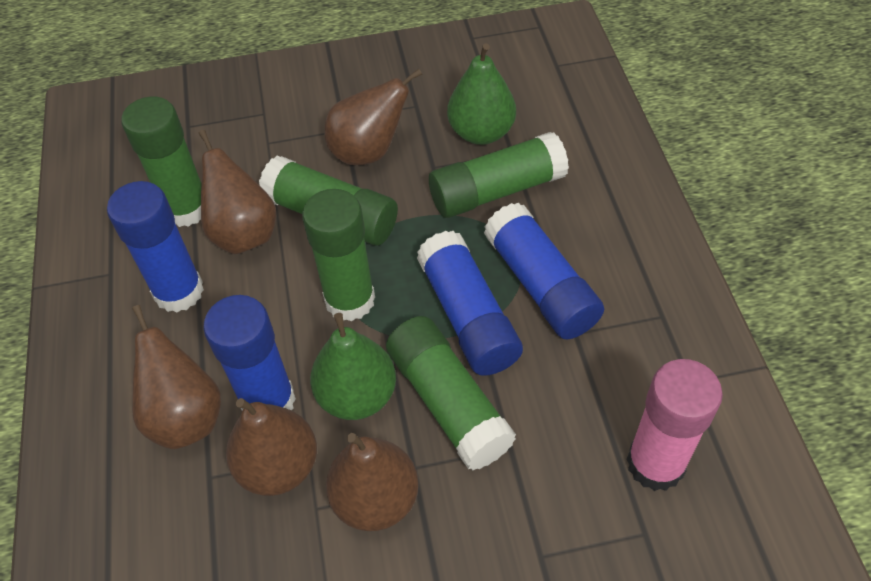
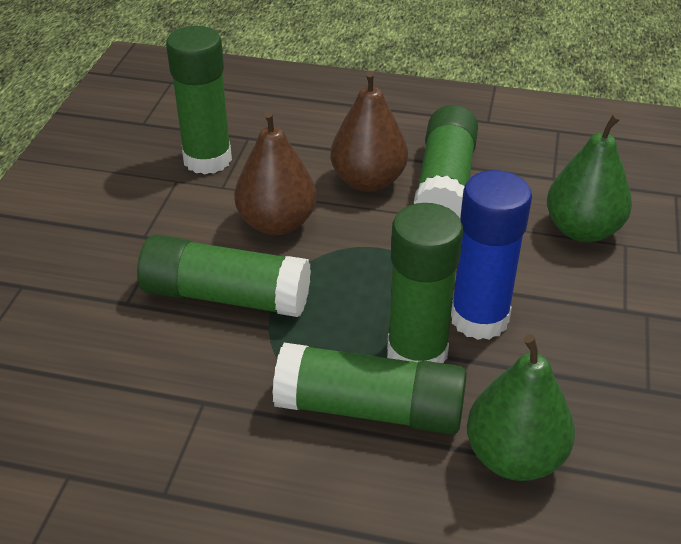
blue glue stick: [107,181,204,313] [203,295,296,411] [417,231,523,376] [484,203,604,339] = 4 -> [451,170,532,340] = 1
brown pear: [132,305,221,449] [198,130,276,254] [226,398,317,496] [325,69,422,165] [326,433,419,531] = 5 -> [234,111,317,235] [330,70,408,192] = 2
pink glue stick: [626,359,723,491] = 1 -> none = 0

